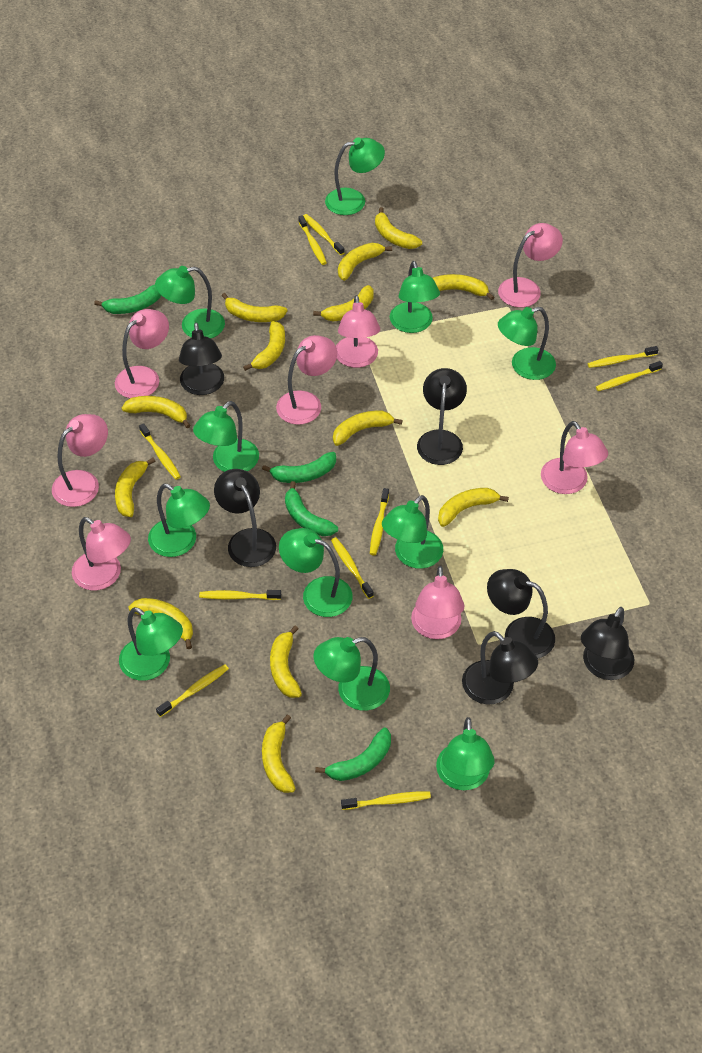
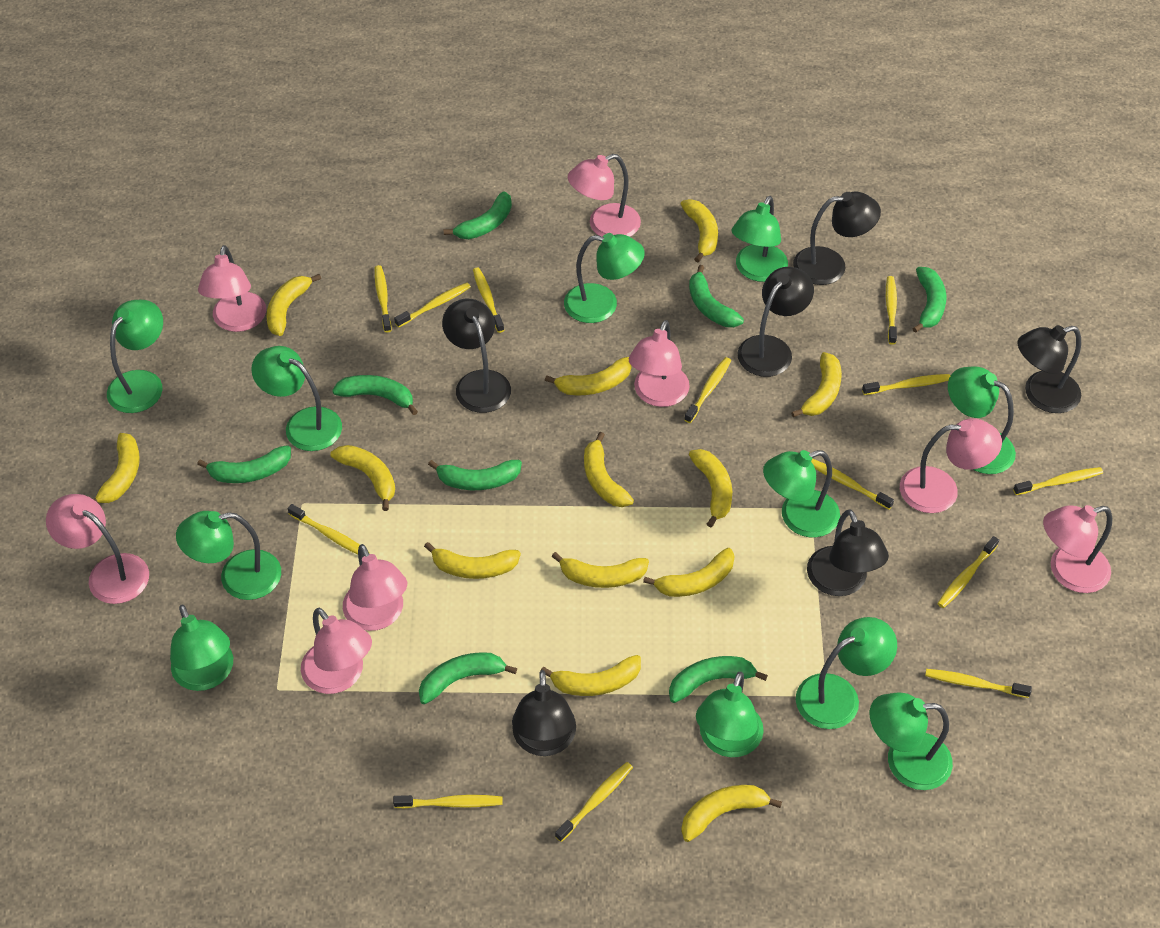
green banana: [94,285,161,314] [262,452,336,483] [285,481,338,536] [315,727,391,781] = 4 -> [197,445,291,483] [332,375,418,415] [419,652,517,704] [428,460,522,490] [444,191,512,239] [669,656,768,703] [689,265,744,327] [912,267,946,333] = 8
yellow toothbrush: [139,423,181,480] [156,664,229,717] [199,590,281,600] [298,215,327,265] [303,214,345,255] [331,537,374,599] [341,791,431,810] [370,488,389,556] [588,346,659,368] [596,361,663,391] = 10 -> [288,504,370,554] [375,265,392,332] [393,795,503,809] [394,283,471,328] [473,267,504,333] [555,762,633,842] [684,357,731,423] [811,459,894,510] [862,374,950,395] [886,276,897,345] [925,669,1032,698] [937,536,999,608] [1013,467,1103,495] = 13

